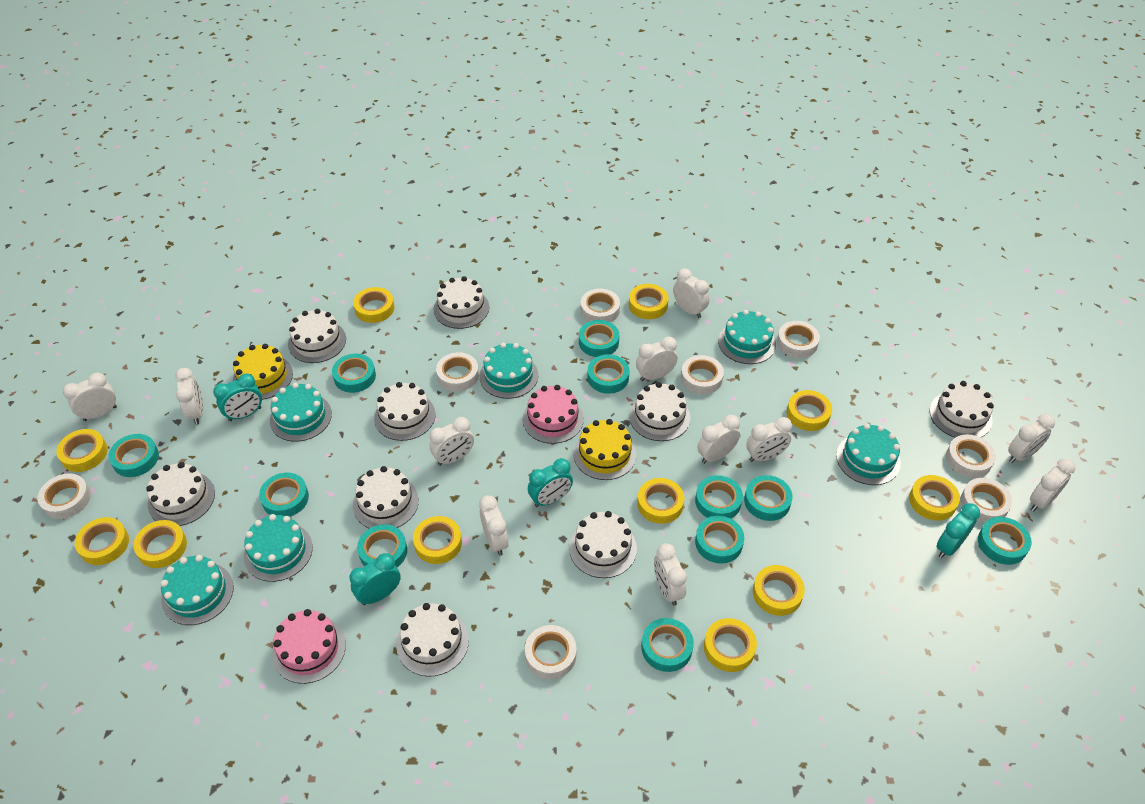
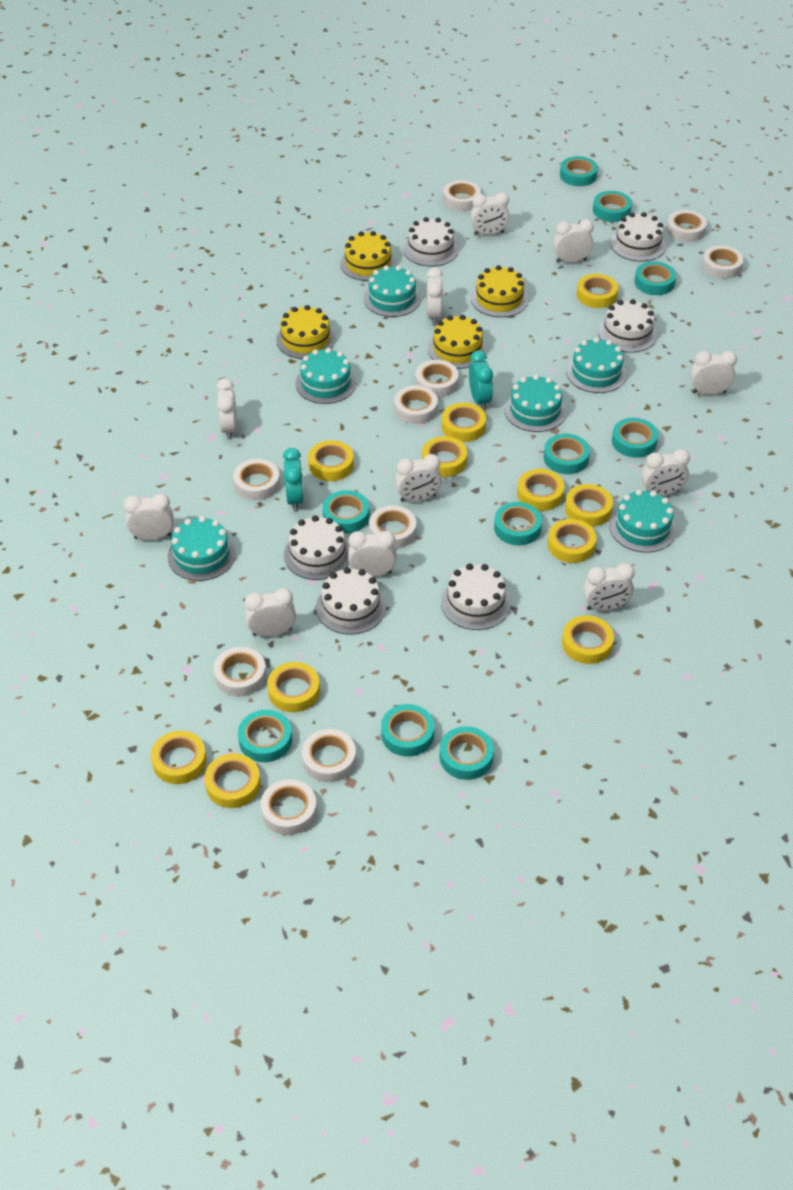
pink cake: [272,609,346,684] [522,385,584,444] = 2 -> none = 0
turquoise clock: [213,373,262,421] [349,553,401,605] [528,458,573,507] [936,503,980,558] = 4 -> [283,448,304,511] [469,350,493,410] = 2
turquoise tape: [108,434,159,477] [259,473,309,517] [332,354,376,393] [357,524,407,567] [579,320,619,357] [587,354,629,394] [641,618,694,672] [695,475,743,519] [695,516,744,563] [744,475,793,521] [978,517,1032,565] = 11 -> [238,710,292,762] [322,490,370,533] [381,704,434,756] [439,726,494,780] [494,502,542,545] [544,434,590,474] [560,156,598,186] [593,191,632,222] [612,418,658,458] [634,261,676,295] = 10
white cake: [146,462,215,526] [288,309,346,363] [353,466,419,528] [374,382,436,441] [396,603,469,677] [434,276,489,329] [569,511,637,578] [629,382,690,441] [930,381,994,438] = 9 -> [284,515,350,580] [316,567,386,635] [403,217,458,267] [441,564,511,630] [598,299,657,353] [611,212,666,261] = 6
white tape: [38,473,91,519] [436,352,479,391] [525,625,576,679] [581,289,620,322] [681,355,724,394] [777,321,820,358] [946,434,996,478] [960,478,1012,523] = 8 -> [213,647,266,696] [233,459,280,500] [260,779,317,835] [302,729,356,782] [369,505,417,549] [394,385,438,424] [415,360,459,397] [443,180,481,211] [667,210,707,242] [702,245,744,279] = 10
yellow cake: [233,344,293,400] [574,419,636,480] = 2 -> [276,305,335,359] [340,231,396,281] [428,315,487,369] [471,265,528,317] = 4

